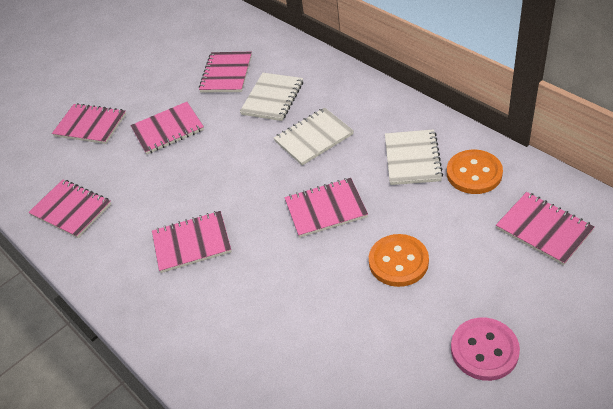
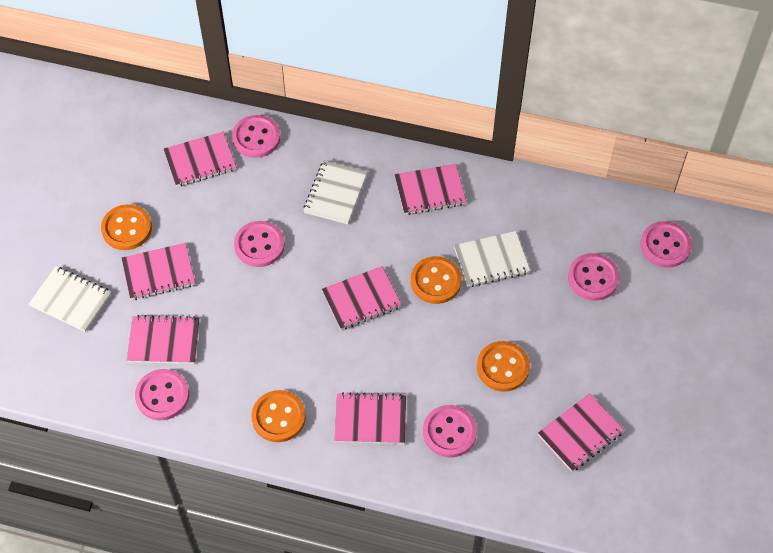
orange button: [369,234,429,287] [447,150,503,194] = 2 -> [101,204,152,250] [251,390,306,442] [411,256,462,304] [477,341,530,391] = 4
pink button: [451,318,520,381] = 1 -> [135,369,189,420] [232,115,280,158] [234,221,285,267] [423,405,477,457] [568,253,620,301] [640,221,692,268] = 6

